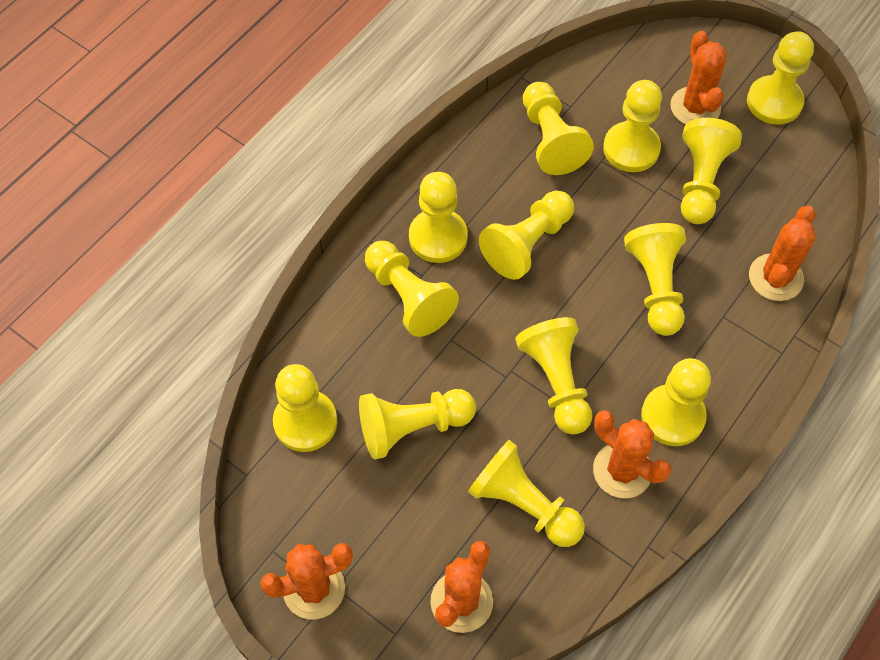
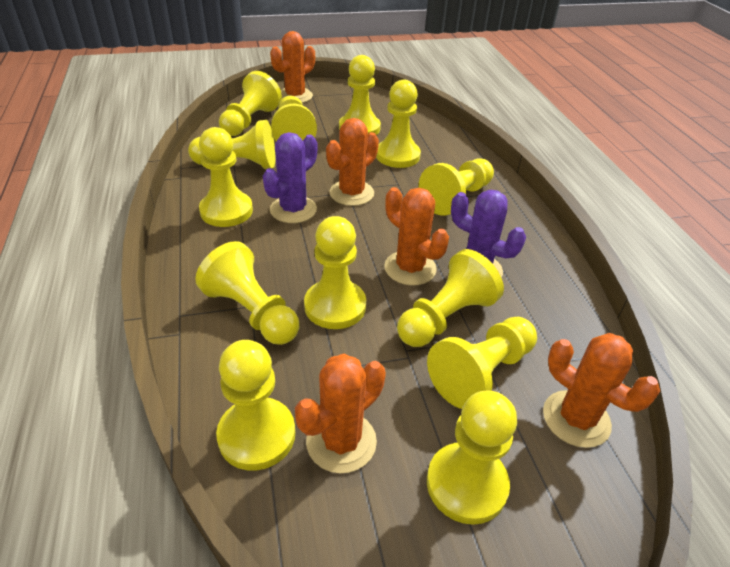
purple cactus: none = 0 -> [263,132,317,223] [451,190,526,278] = 2

